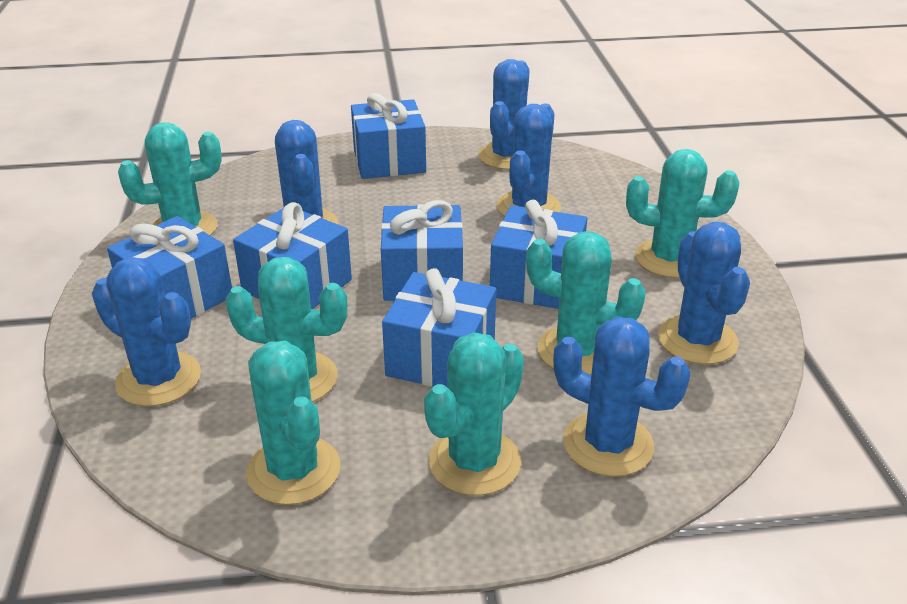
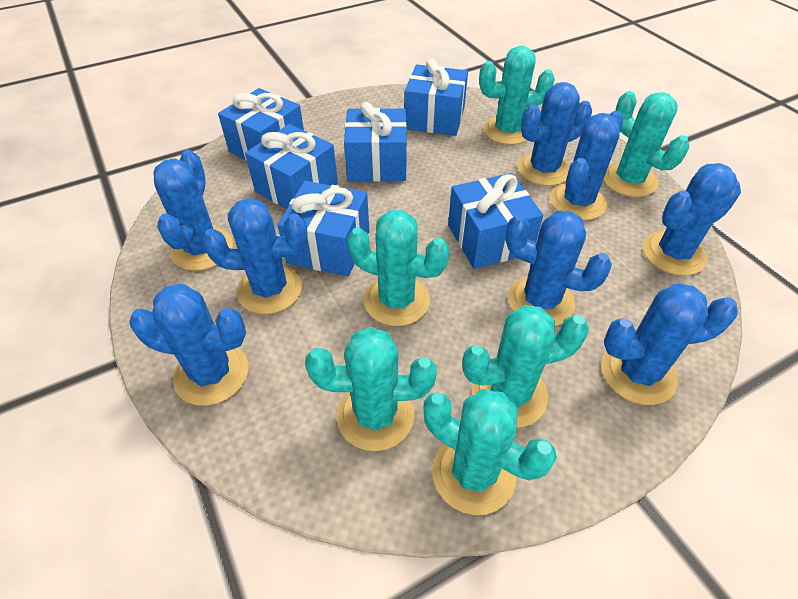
blue cactus: [92,257,201,407] [275,120,338,224] [478,59,529,170] [497,103,561,217] [553,316,691,477] [658,222,750,365] = 6 -> [129,284,248,406] [153,150,233,271] [202,198,308,314] [505,211,612,326] [518,82,592,186] [550,111,623,220] [601,283,738,405] [643,163,741,276] = 8

